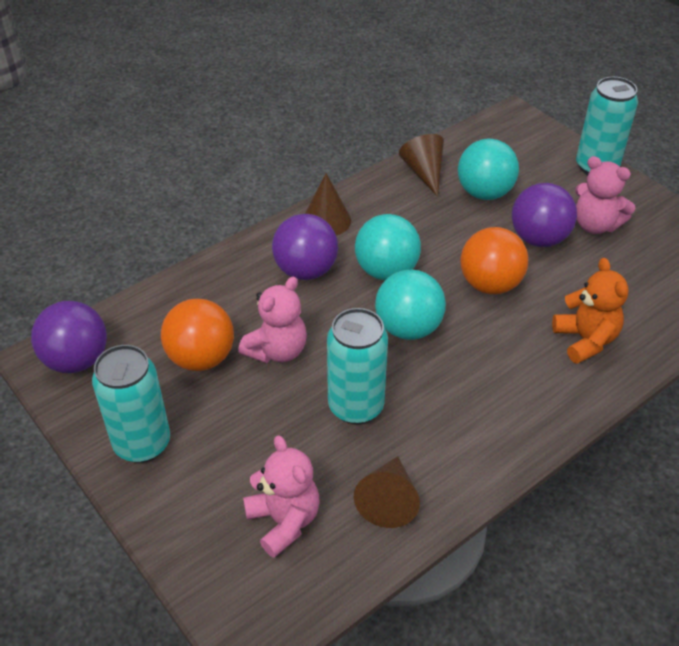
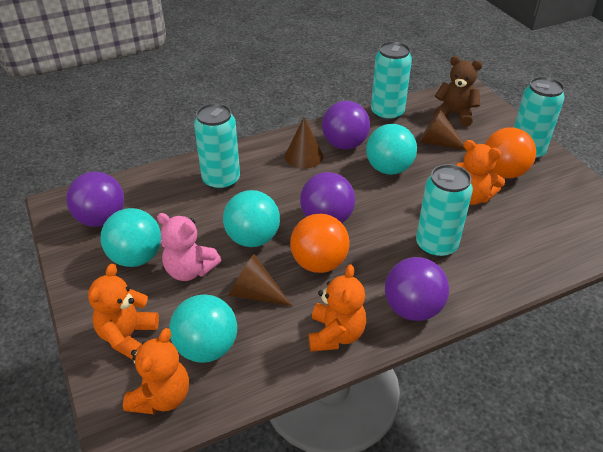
brown teddy bear: none = 0 -> [433,56,482,127] = 1
orange teddy bear: [552,258,628,364] = 1 -> [88,264,159,360] [123,328,189,414] [309,264,366,352] [455,140,505,205] = 4
pink teddy bear: [238,276,307,363] [243,435,320,558] [575,156,636,234] = 3 -> [157,213,221,281] = 1
purple ball: [31,301,107,373] [272,214,338,280] [512,183,577,247] = 3 -> [66,171,124,227] [300,172,355,223] [322,101,370,149] [385,257,449,321] = 4
turquoise ball: [355,214,421,280] [375,270,446,340] [458,139,519,200] = 3 -> [101,208,161,267] [169,295,237,363] [223,190,280,247] [366,124,417,175] = 4
turquoise can: [92,345,170,463] [327,308,388,425] [576,77,638,175] = 3 -> [194,103,240,190] [371,41,412,121] [416,164,473,258] [514,77,565,160] = 4

